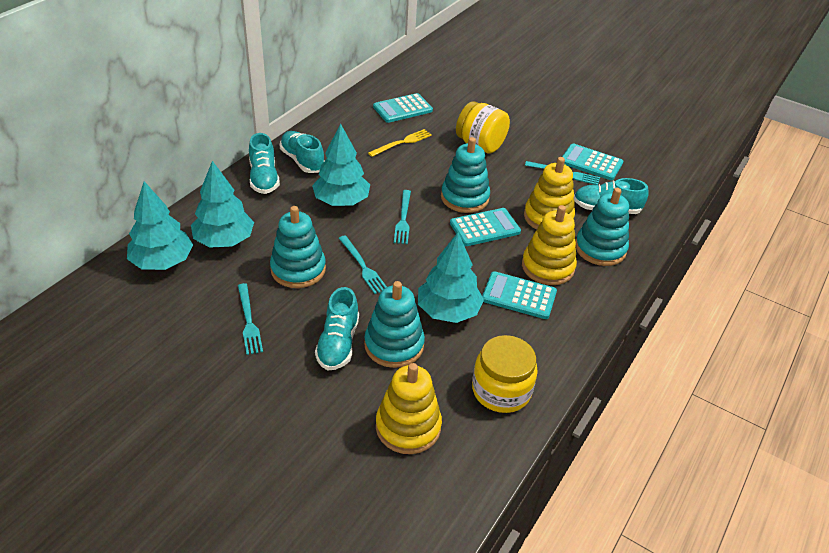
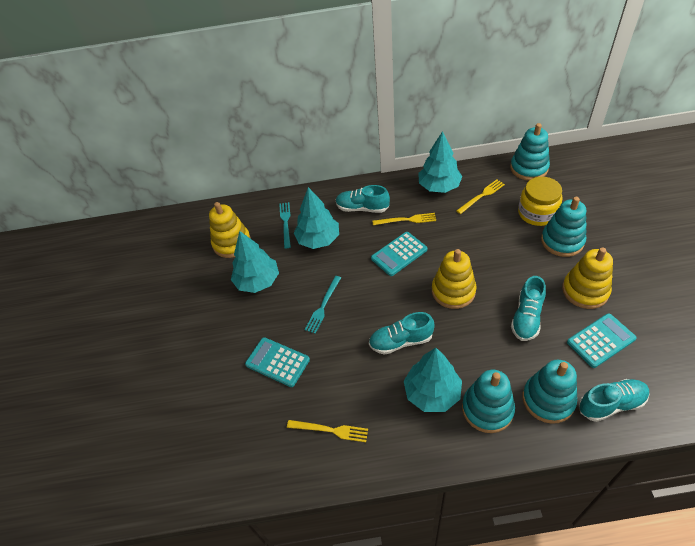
turquoise calculator: [373,93,433,123] [450,208,521,246] [482,271,557,319] [562,144,623,180] = 4 -> [245,337,310,387] [371,232,427,276] [567,313,637,368] = 3
turquoise fork: [238,283,263,355] [339,235,387,294] [394,190,411,244] [525,161,600,185] = 4 -> [279,202,291,248] [305,276,341,334] = 2
yellow fork: [368,129,432,157] = 1 -> [287,420,368,442] [372,213,436,225] [456,180,505,214] = 3
yellow jar: [456,101,510,153] [472,335,538,413] = 2 -> [518,177,563,226] = 1

